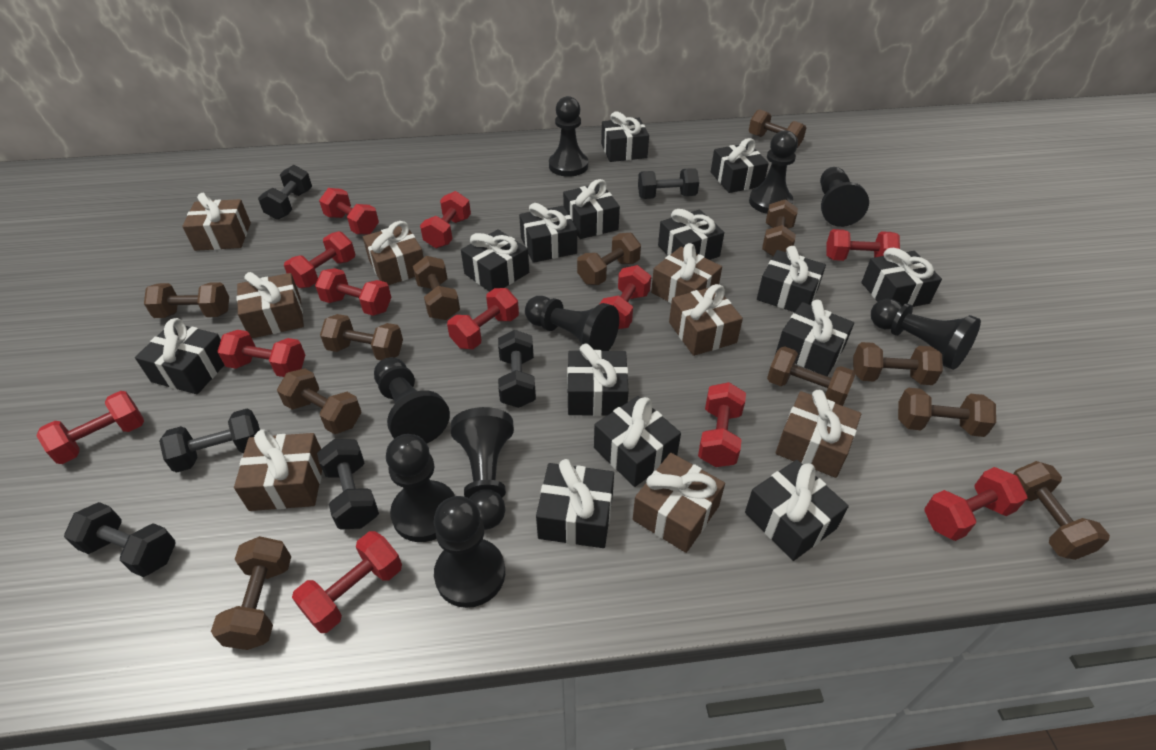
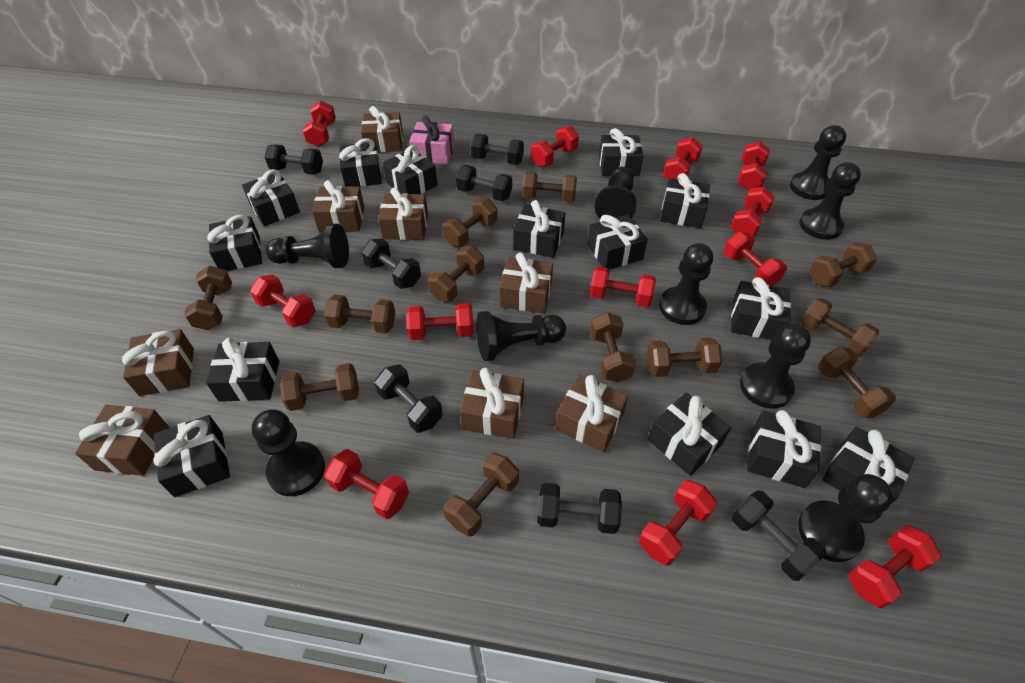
black dumbbell: [64,502,176,577] [159,409,260,473] [258,165,312,220] [317,439,379,530] [498,330,536,408] [638,168,699,199] = 6 -> [265,144,323,175] [361,238,421,289] [374,364,443,433] [456,165,512,201] [471,134,524,165] [537,483,622,534] [732,490,826,581] = 7
pink gift: none = 0 -> [409,116,454,164] = 1

